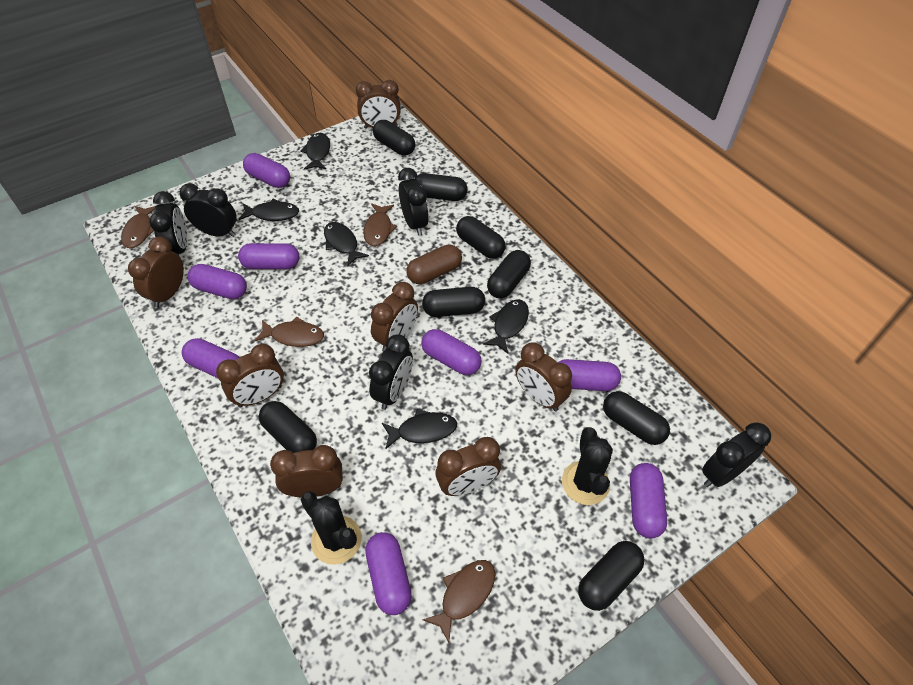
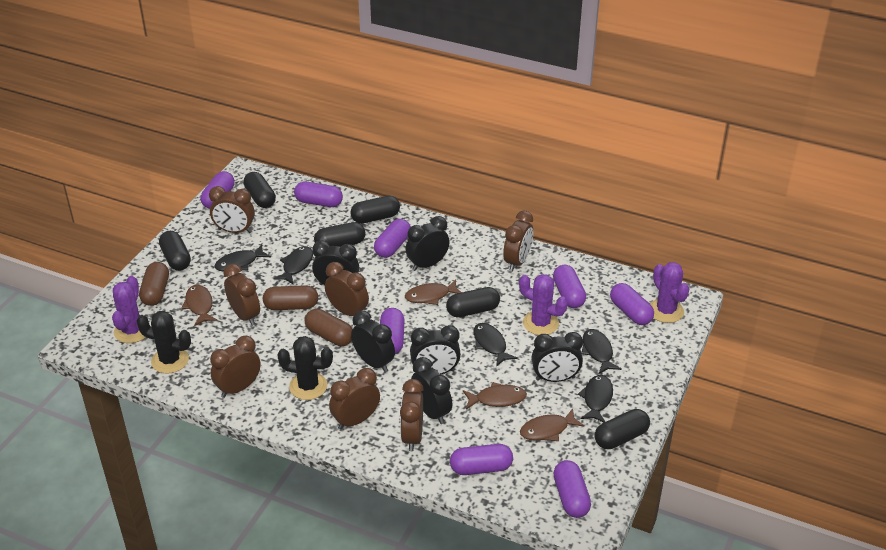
black capsule: [259,401,317,453] [373,120,415,156] [415,173,467,201] [422,287,485,317] [456,216,506,259] [487,250,531,298] [578,541,645,611] [603,391,670,445] = 8 -> [159,231,191,271] [243,172,276,208] [314,222,366,247] [350,196,400,224] [446,287,500,317] [595,409,650,449] = 6
black clock: [149,191,187,256] [179,183,237,237] [369,334,413,410] [398,168,429,236] [702,422,771,487] = 5 -> [312,240,359,285] [351,310,395,373] [406,216,450,271] [410,325,461,375] [411,357,452,424] [532,332,583,382] = 6
brown capsule: [406,244,462,284] = 1 -> [139,262,169,306] [263,285,318,310] [305,309,353,346] = 3
purple cactus: none = 0 -> [112,276,150,343] [519,274,568,335] [650,262,689,323] = 3

